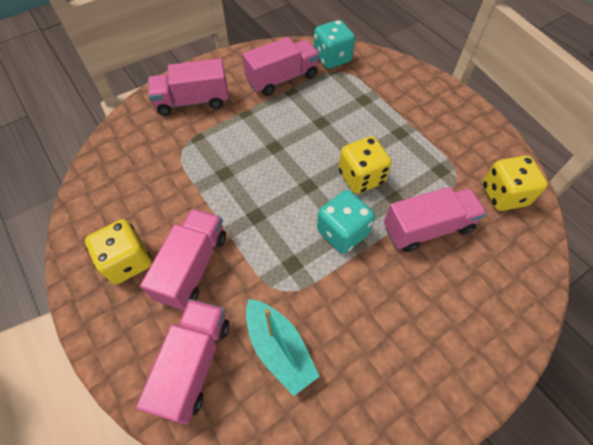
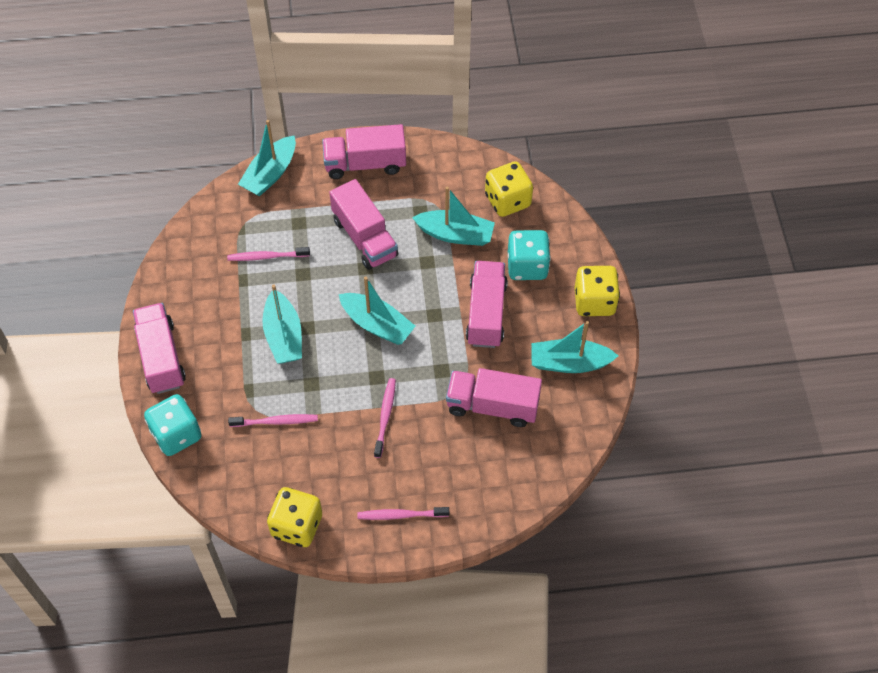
pink toothbrush: none = 0 -> [227,247,310,261] [228,414,318,427] [357,507,449,520] [374,378,396,458] = 4
turquoise boat: [246,299,320,396] = 1 -> [238,120,296,196] [262,284,302,364] [339,277,415,345] [412,186,495,246] [531,321,618,373] = 5

